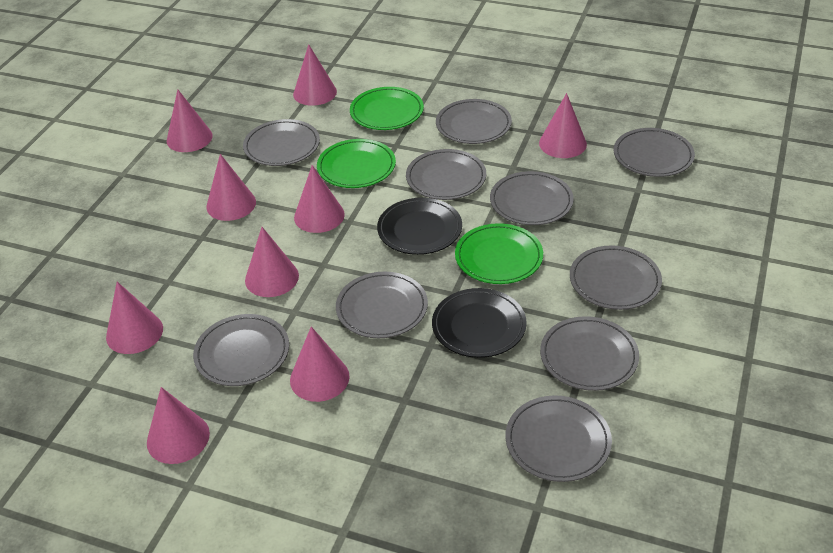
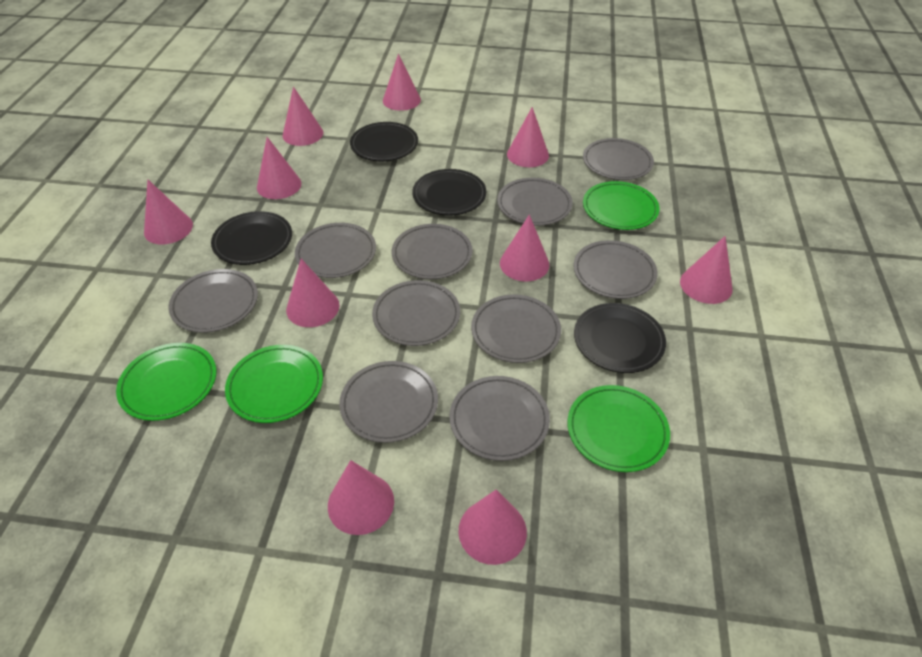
black plate: [377,198,462,255] [432,288,527,358] = 2 -> [211,211,292,265] [350,122,418,161] [412,169,486,216] [574,303,666,373] = 4
green plate: [317,139,396,188] [350,87,424,130] [455,223,543,284] = 3 -> [116,343,216,421] [225,345,323,423] [567,385,670,472] [583,181,660,230] = 4
pink cone: [106,282,163,354] [147,387,210,464] [167,89,213,152] [206,154,256,221] [245,227,299,297] [290,326,350,402] [293,44,337,106] [294,165,345,233] [539,93,587,158] = 9 -> [144,179,193,244] [257,137,301,199] [282,86,323,146] [286,259,340,327] [328,460,394,535] [383,54,421,111] [458,490,527,565] [500,214,549,281] [507,107,549,167] [680,236,732,304] = 10

